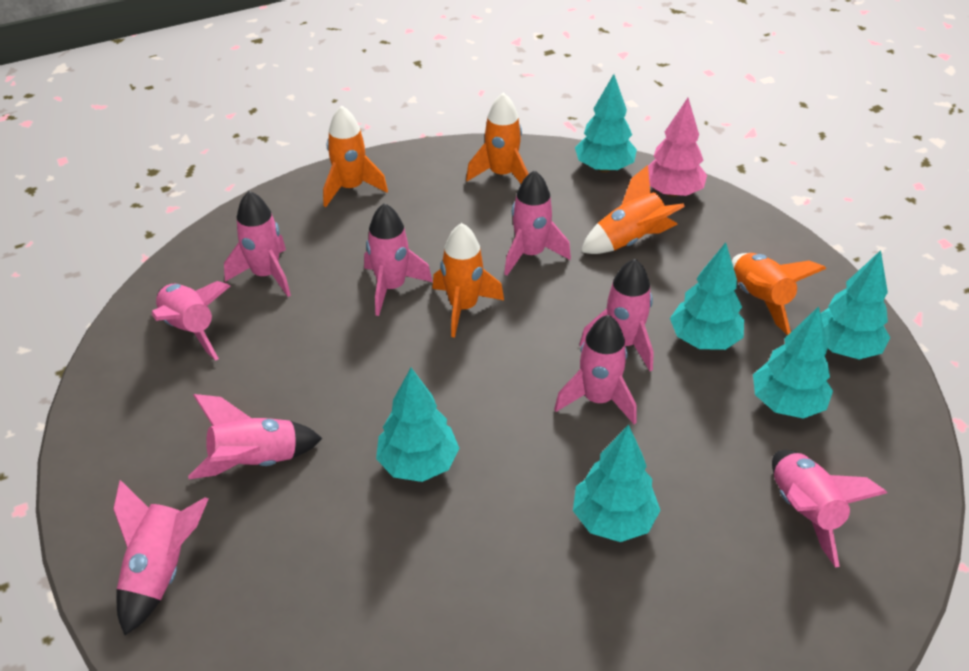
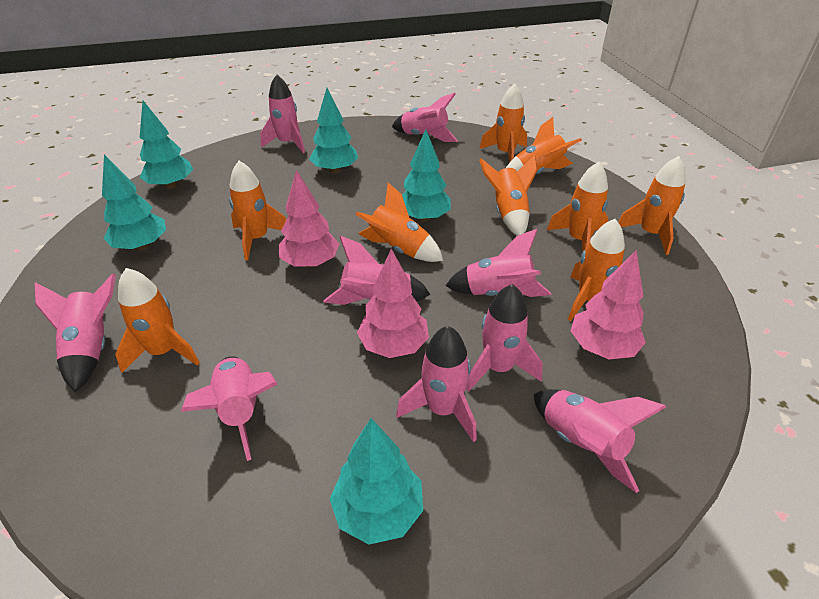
orange rocket: [323,106,388,207] [432,223,504,338] [466,92,529,183] [581,165,685,254] [732,253,826,335] = 5 -> [115,268,200,373] [229,161,286,260] [355,183,443,262] [479,155,537,236] [480,83,527,162] [506,117,582,174] [547,162,609,252] [568,219,625,321] [618,156,686,255] = 9
pink tree: [648,98,707,197] = 1 -> [279,170,339,268] [357,249,429,358] [571,250,646,359] = 3
turquoise tree: [376,368,459,482] [573,425,661,542] [575,74,637,173] [670,243,744,350] [753,306,833,419] [820,250,890,359] = 6 -> [102,155,166,251] [140,101,193,189] [309,88,358,173] [330,418,423,544] [402,129,451,222] = 5

